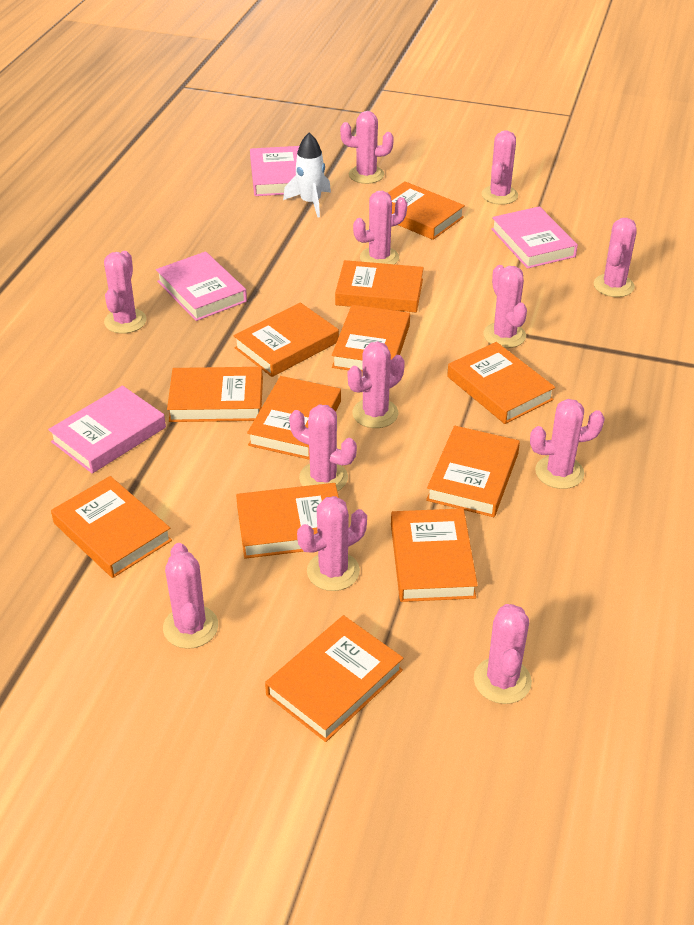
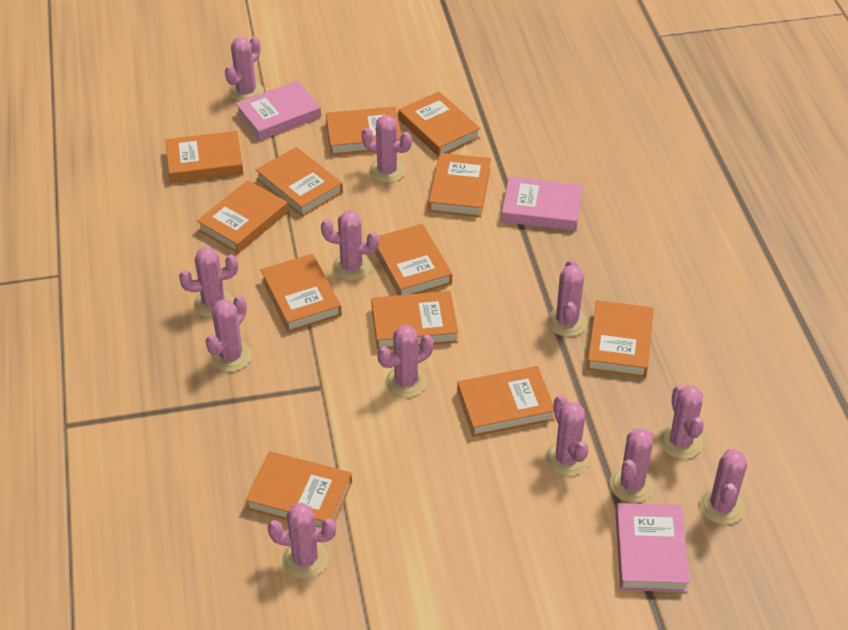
pink book: [48,385,166,473] [156,251,247,321] [250,146,299,196] [491,206,578,269] = 4 -> [236,81,321,141] [501,177,582,231] [615,503,690,592] = 3
white rocket: [283,133,331,217] = 1 -> none = 0

